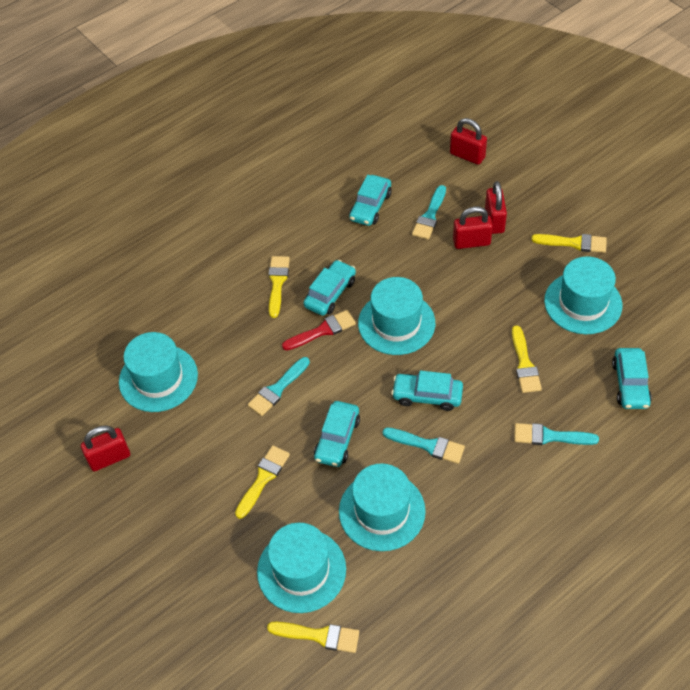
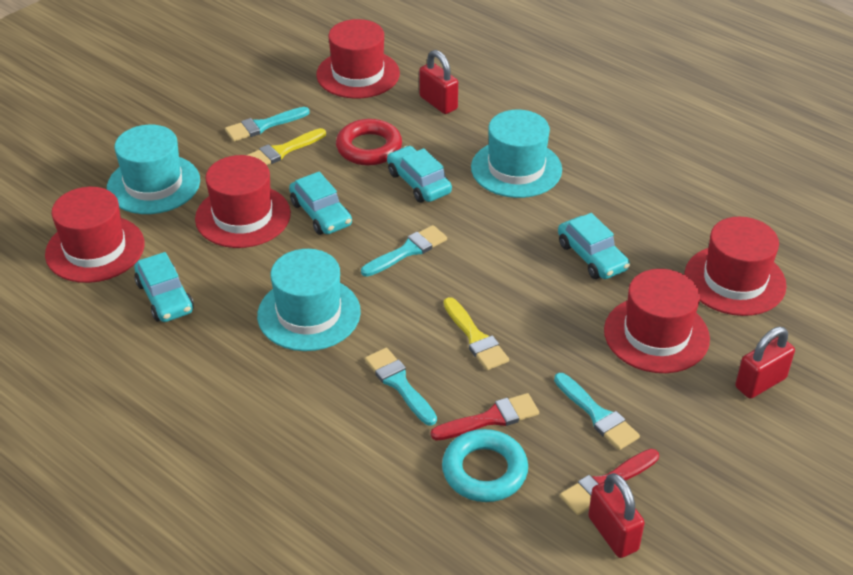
red brush: [282,310,356,351] = 1 -> [431,393,539,441] [560,449,659,515] = 2
red hat: none = 0 -> [45,187,144,283] [195,155,291,248] [316,19,400,99] [604,269,710,373] [685,217,787,316] = 5
red padlock: [81,425,130,471] [450,118,487,165] [453,207,493,249] [485,181,507,234] = 4 -> [419,50,458,114] [588,473,645,558] [735,327,795,399] = 3
red ring: none = 0 -> [336,119,402,166] = 1
turquoise car: [303,260,356,316] [314,401,360,467] [349,175,392,226] [391,370,463,411] [612,348,652,409] = 5 -> [134,252,194,322] [289,172,352,235] [387,146,452,203] [558,213,630,279] = 4
turquoise hat: [119,332,198,412] [257,523,346,613] [339,463,426,551] [358,277,435,355] [544,256,622,334] = 5 -> [107,125,200,214] [257,249,361,351] [471,110,562,198] = 3
turquoise ring: none = 0 -> [442,429,528,502] = 1
yellow brush: [235,445,290,519] [267,622,359,653] [268,256,290,318] [512,325,542,393] [531,234,607,253] = 5 -> [247,128,326,165] [444,297,509,370] = 2

